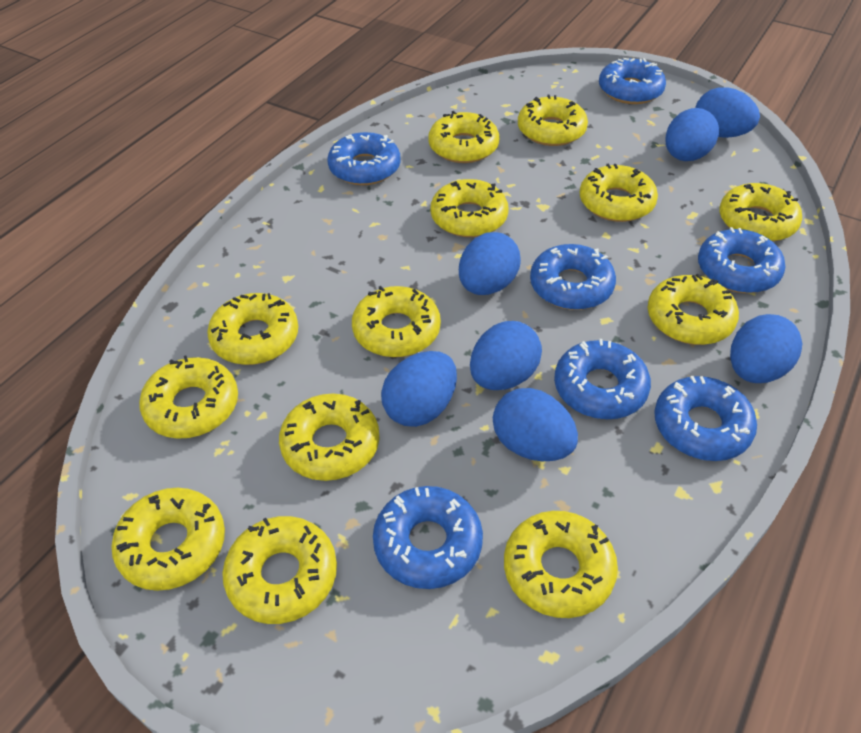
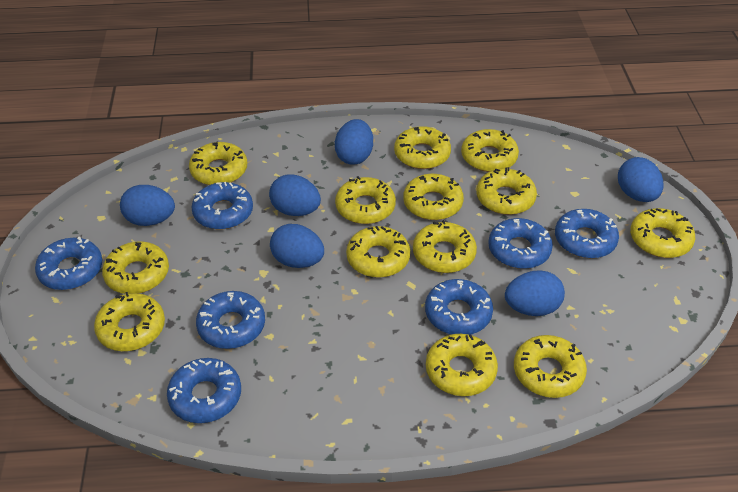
blue egg: [381,351,457,427] [459,232,521,295] [470,321,542,390] [493,388,578,461] [666,108,719,161] [695,87,760,138] [730,314,802,383] = 7 -> [120,185,175,226] [269,174,321,216] [270,224,324,268] [335,119,373,165] [505,270,565,316] [618,157,663,202] = 6

